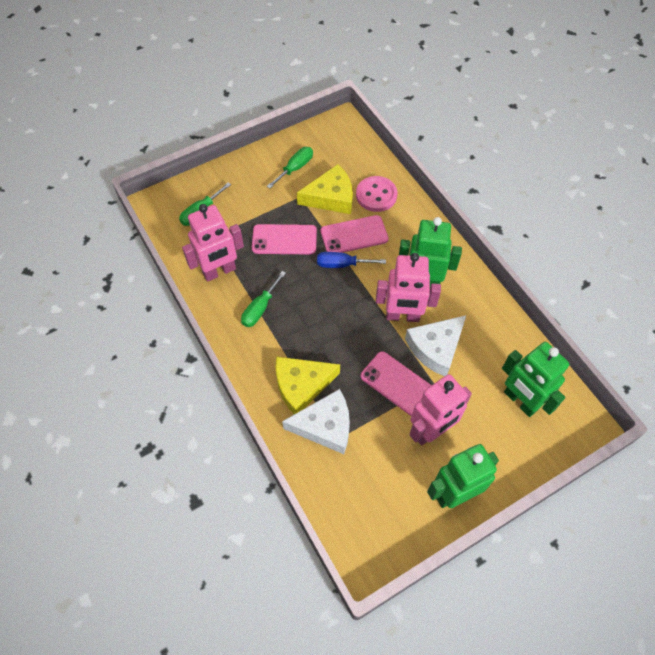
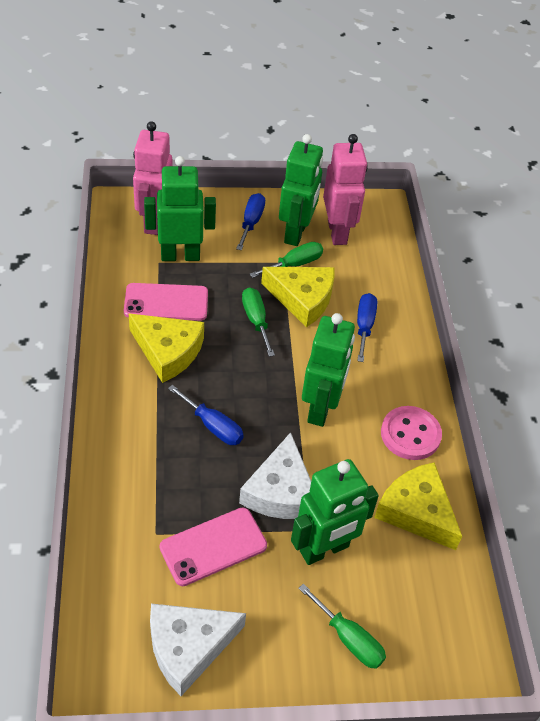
blue screwdriver: [317,252,386,268] = 1 -> [168,385,244,445] [236,193,265,250] [357,293,377,362] = 3
green robot: [399,217,462,287] [427,444,499,508] [502,342,569,417] = 3 -> [144,156,216,261] [279,134,323,246] [291,459,379,565] [302,313,355,427] = 4
pink phone: [252,224,317,254] [320,215,389,253] [360,351,432,416] = 3 -> [124,283,208,321] [160,507,267,586] = 2
pink robot: [182,204,244,282] [376,253,441,322] [409,374,472,446] = 3 -> [133,121,172,235] [323,134,367,245] = 2
yellow cheese: [276,357,340,414] [297,164,353,214] = 2 -> [128,313,204,383] [261,267,334,327] [374,462,462,550] = 3

